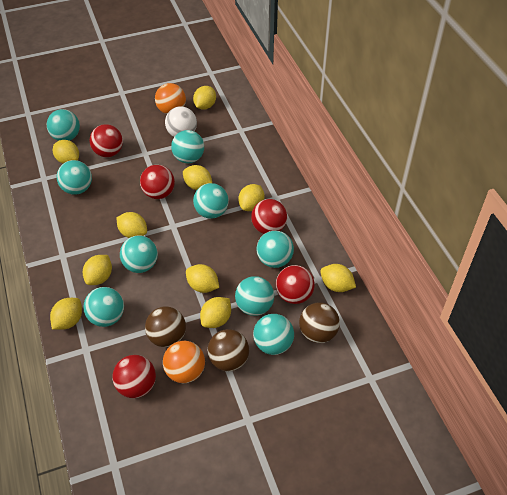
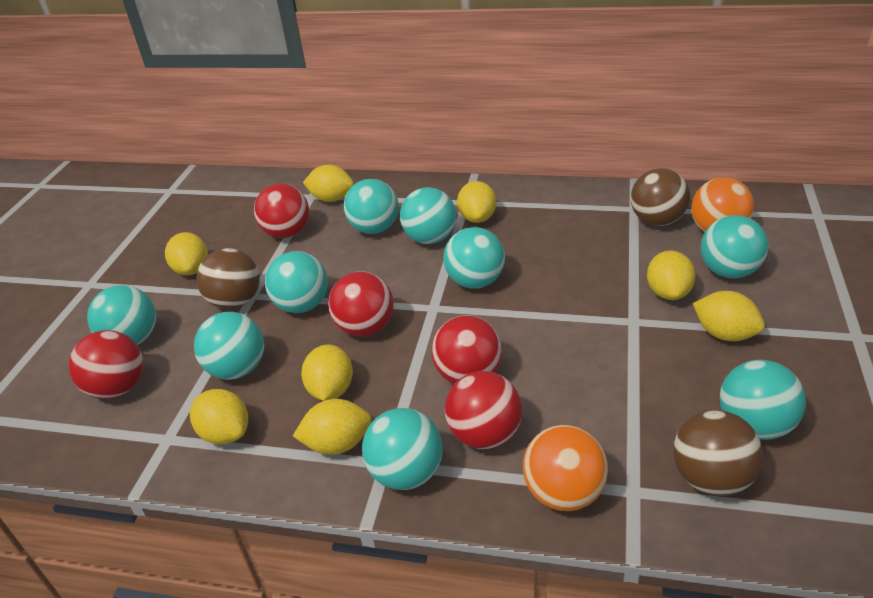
white ball: [165,106,197,137] = 1 -> none = 0
yellow lemon: [50,298,82,330] [53,140,79,164] [83,255,112,285] [116,212,147,238] [183,165,212,190] [186,264,219,293] [193,86,216,110] [200,297,231,328] [238,184,264,211] [320,264,356,292] = 10 -> [165,232,208,275] [190,389,248,445] [293,399,371,455] [301,345,353,401] [303,165,354,202] [457,181,496,223] [647,250,696,300] [693,291,765,341] = 8

